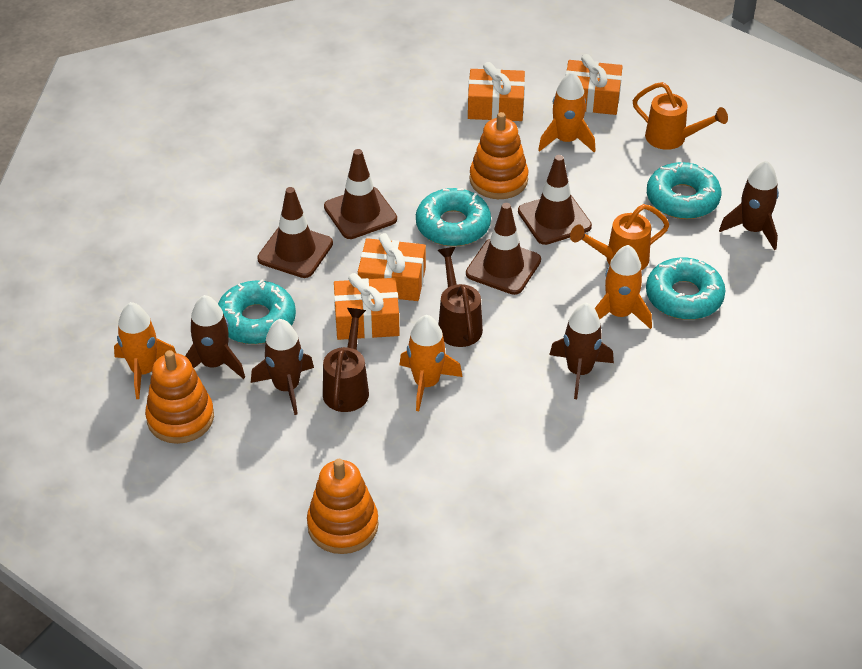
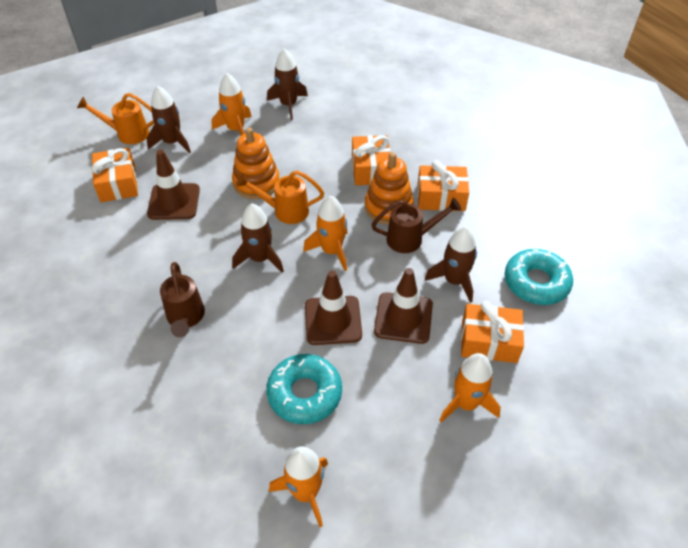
brown traffic cone: [257,187,333,278] [324,149,397,239] [466,203,541,295] [518,155,592,245] = 4 -> [147,150,200,220] [305,270,362,345] [374,268,433,344] = 3
orange stacking toy: [145,350,214,444] [307,459,379,554] [469,112,529,199] = 3 -> [232,128,280,199] [365,152,414,225] = 2
turquoise donut: [218,280,296,344] [416,188,491,247] [646,257,725,320] [647,162,721,219] = 4 -> [266,354,342,424] [504,249,573,305] = 2

